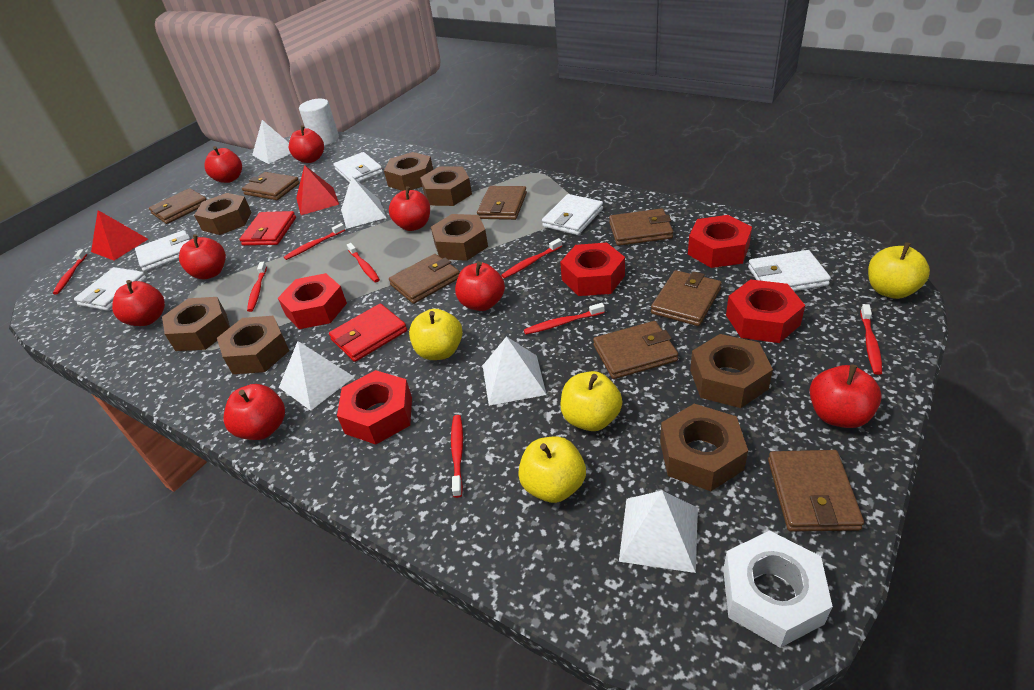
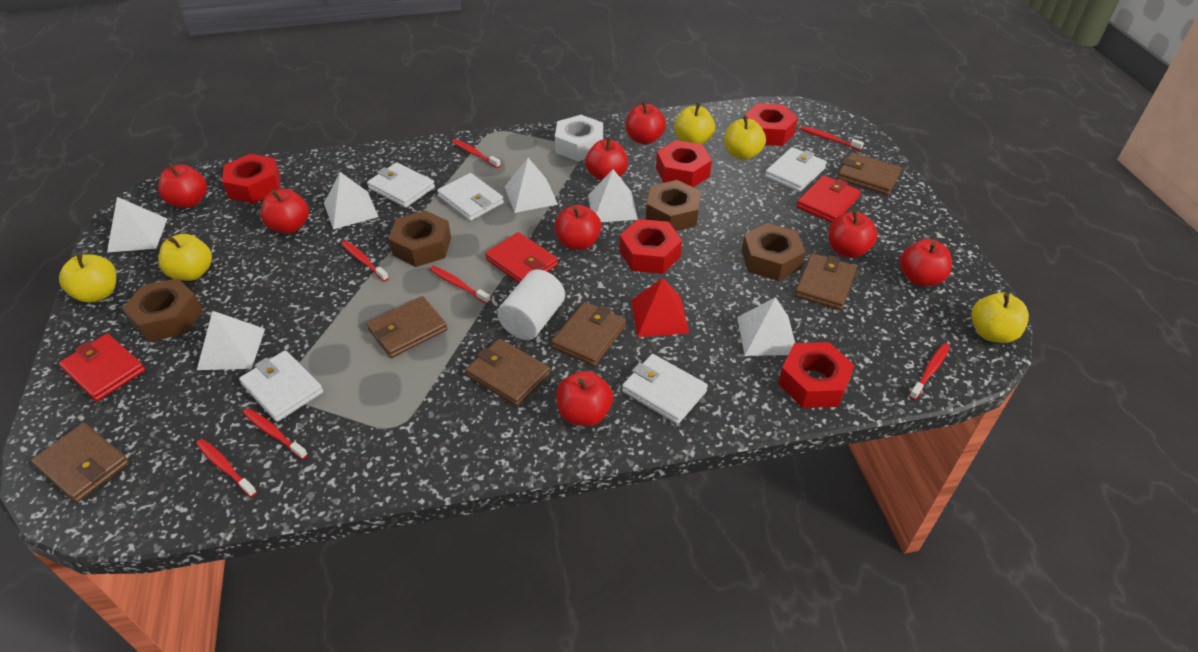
brown nut: [162,297,230,351] [194,193,251,235] [217,316,289,374] [384,152,433,191] [420,167,472,206] [431,214,488,261] [660,404,748,491] [690,334,773,408] = 8 -> [122,278,203,342] [389,210,451,267] [646,180,701,231] [742,223,805,281] = 4
brown wallet: [149,188,206,224] [242,172,300,200] [389,254,460,304] [477,186,527,220] [593,321,678,379] [609,208,673,246] [651,270,722,326] [768,450,864,531] = 8 -> [31,423,129,503] [367,296,448,358] [465,339,550,406] [551,302,626,366] [795,253,857,310] [837,153,902,195] = 6
red pyramid: [91,210,148,260] [296,165,339,215] = 2 -> [631,278,689,337] = 1
red toothbrush: [53,249,87,295] [247,261,267,312] [284,223,345,260] [347,243,380,282] [451,415,463,498] [501,238,562,279] [524,303,605,335] [860,304,882,375] = 8 -> [196,439,257,497] [243,408,308,459] [341,240,389,282] [430,266,491,304] [452,139,501,168] [800,126,864,150] [909,343,950,400] = 7
red wallet: [240,211,296,246] [329,304,407,362] = 2 -> [59,334,145,401] [485,232,558,283] [796,175,861,223] = 3
white pyramid: [252,120,291,164] [279,341,354,411] [341,177,386,229] [483,336,546,406] [619,490,698,573] = 5 -> [107,197,167,253] [197,311,265,370] [324,172,379,229] [505,158,558,213] [588,169,638,222] [737,297,795,356] = 6
yellow apple: [409,309,463,360] [518,436,586,503] [560,371,622,431] [868,242,930,299] = 4 -> [59,253,116,303] [158,234,212,281] [674,103,715,144] [724,116,766,160] [971,292,1029,343] = 5

